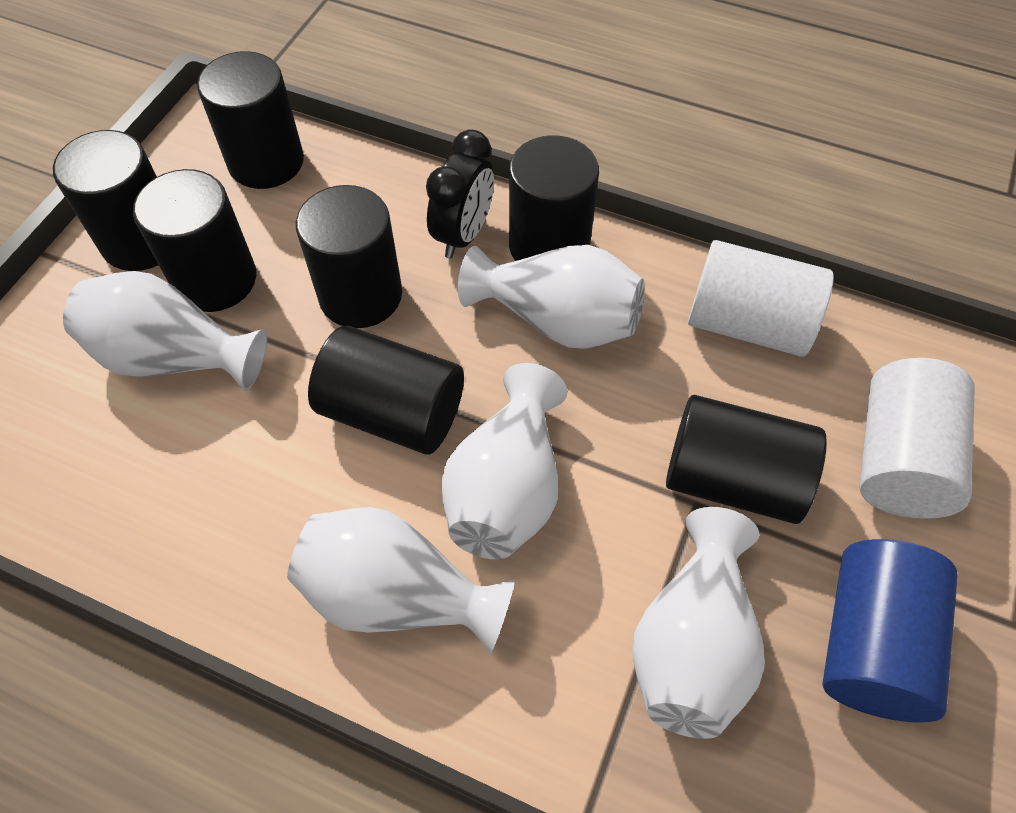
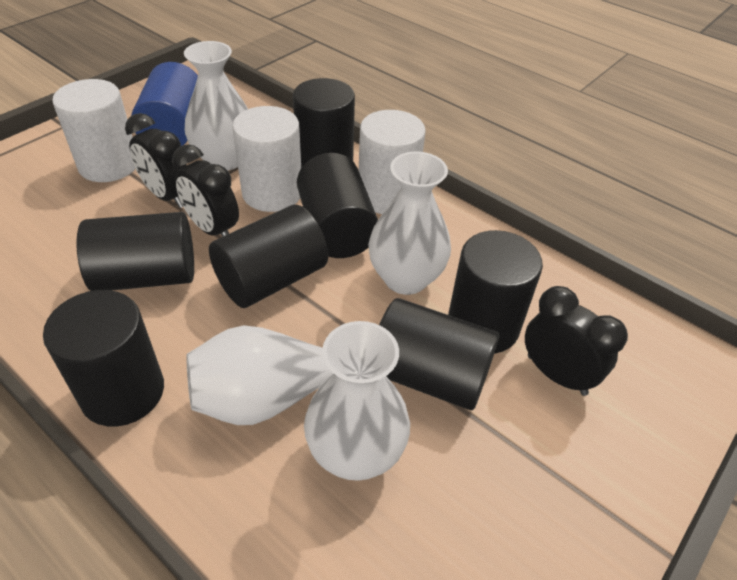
black clock: [426,129,494,259] = 1 -> [125,113,187,208] [172,144,239,237] [525,286,628,396] = 3
white cylinder: [688,240,834,357] [859,358,975,519] = 2 -> [52,79,136,182] [232,106,301,212] [359,110,426,214] = 3
white vase: [63,271,267,391] [287,507,515,654] [441,363,567,559] [458,245,645,349] [632,507,765,739] = 5 -> [184,41,248,171] [186,325,334,425] [304,321,410,481] [368,152,451,295] = 4

